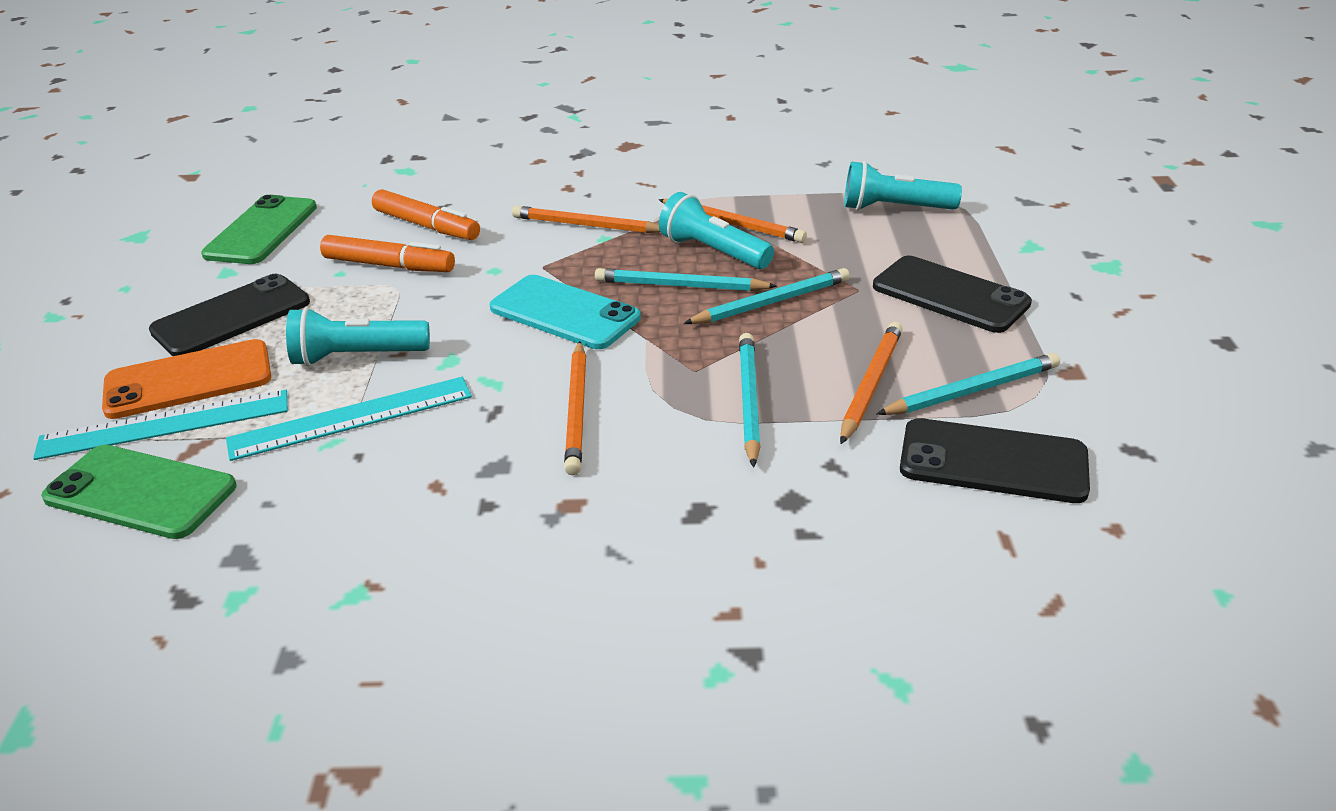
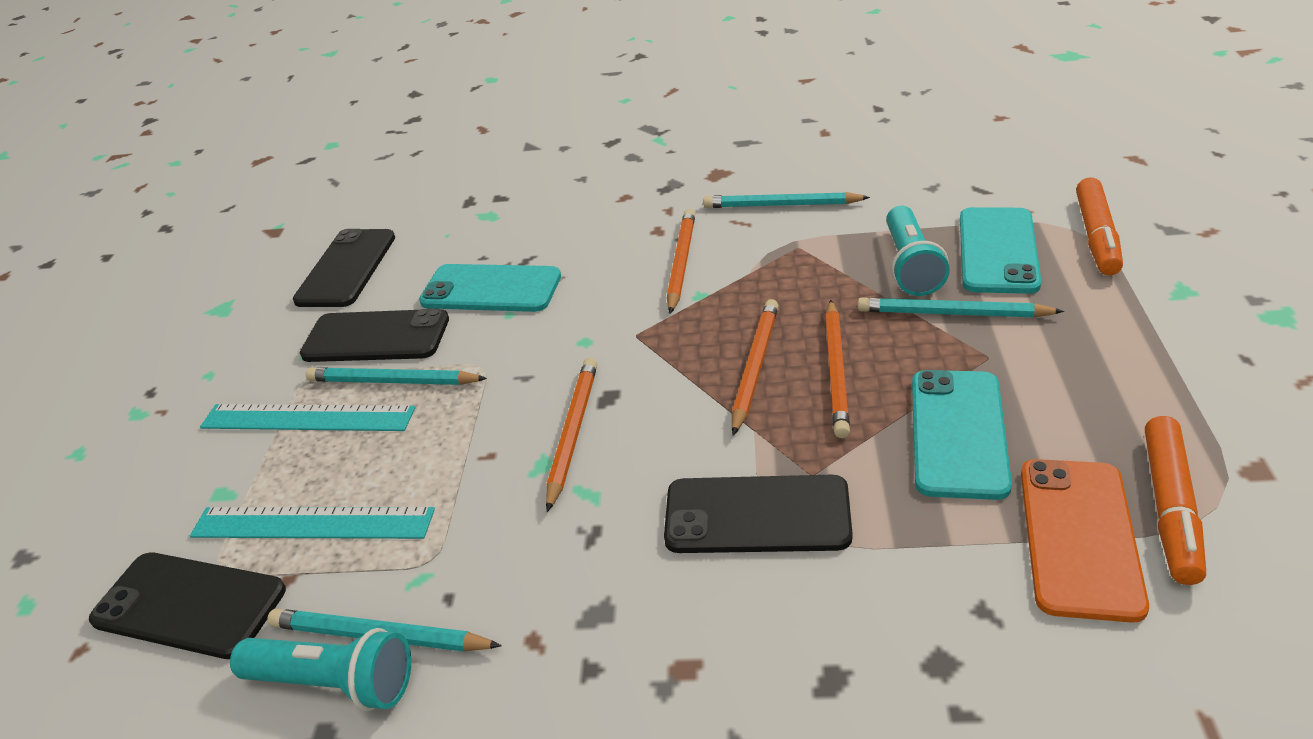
black phone: [149,274,310,356] [873,256,1032,333] [900,418,1090,503] = 3 -> [89,553,286,659] [293,229,395,307] [300,309,449,362] [664,475,852,553] = 4
green phone: [41,445,237,539] [201,195,317,264] = 2 -> none = 0
turquoise flashlight: [286,307,430,366] [659,192,774,269] [844,161,962,210] = 3 -> [230,628,411,711] [886,206,950,296] = 2
turquoise phone: [490,275,641,349] = 1 -> [419,264,561,312] [912,370,1012,500] [960,207,1041,294] = 3

